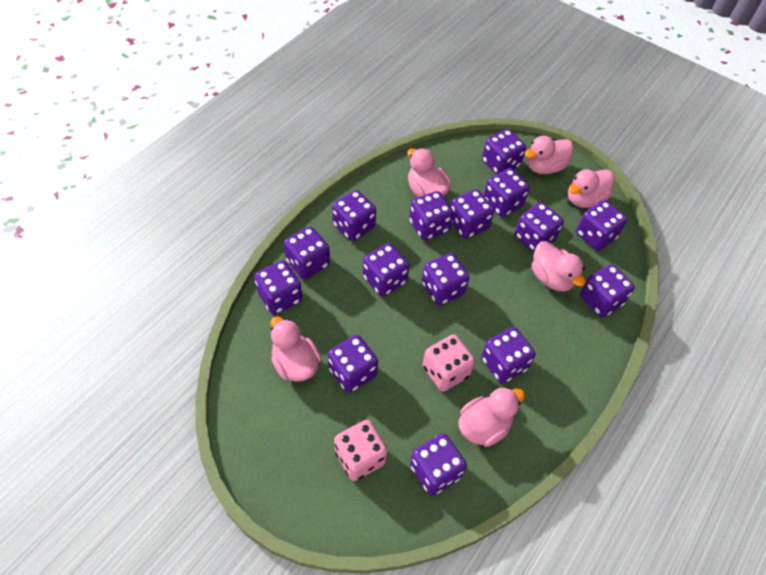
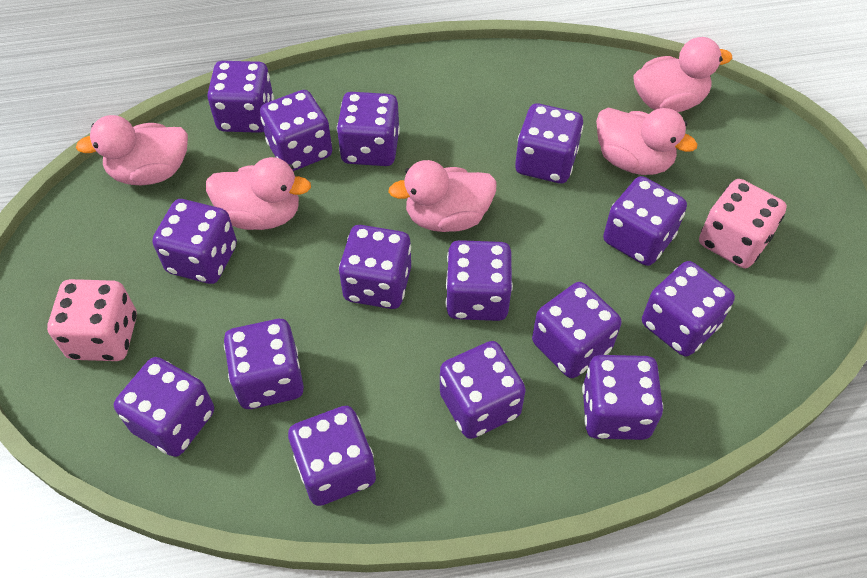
pink duck: [270,316,321,382] [407,148,451,197] [459,387,525,447] [525,136,574,174] [532,241,585,292] [568,169,614,208] = 6 -> [76,115,188,186] [206,157,311,230] [388,160,496,232] [596,108,698,175] [633,37,733,112] = 5

